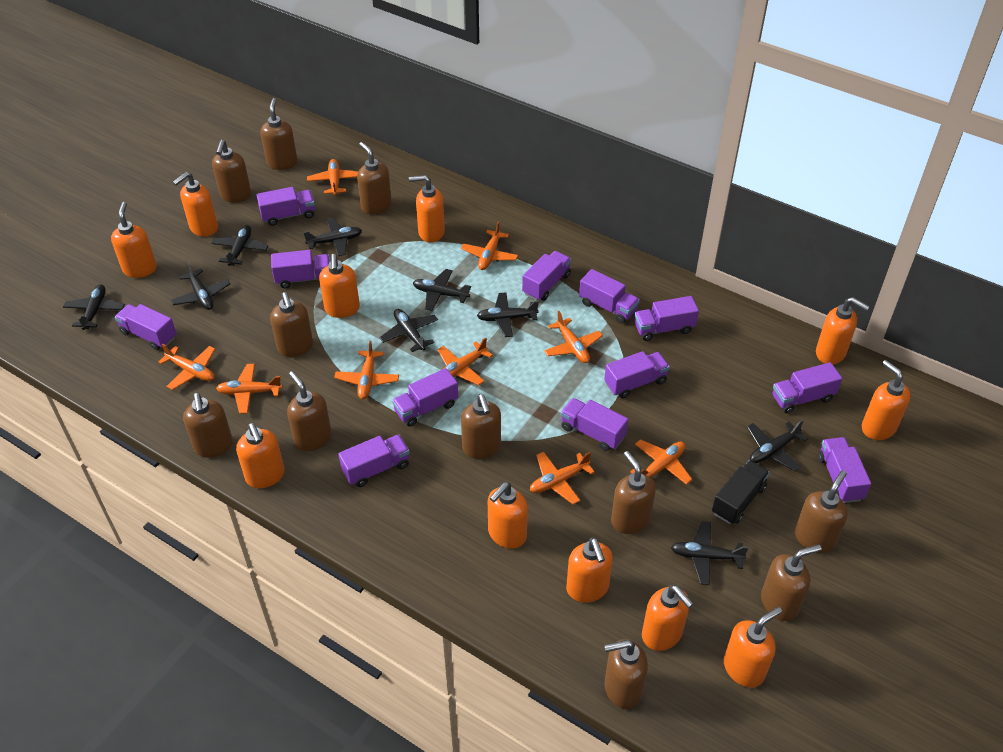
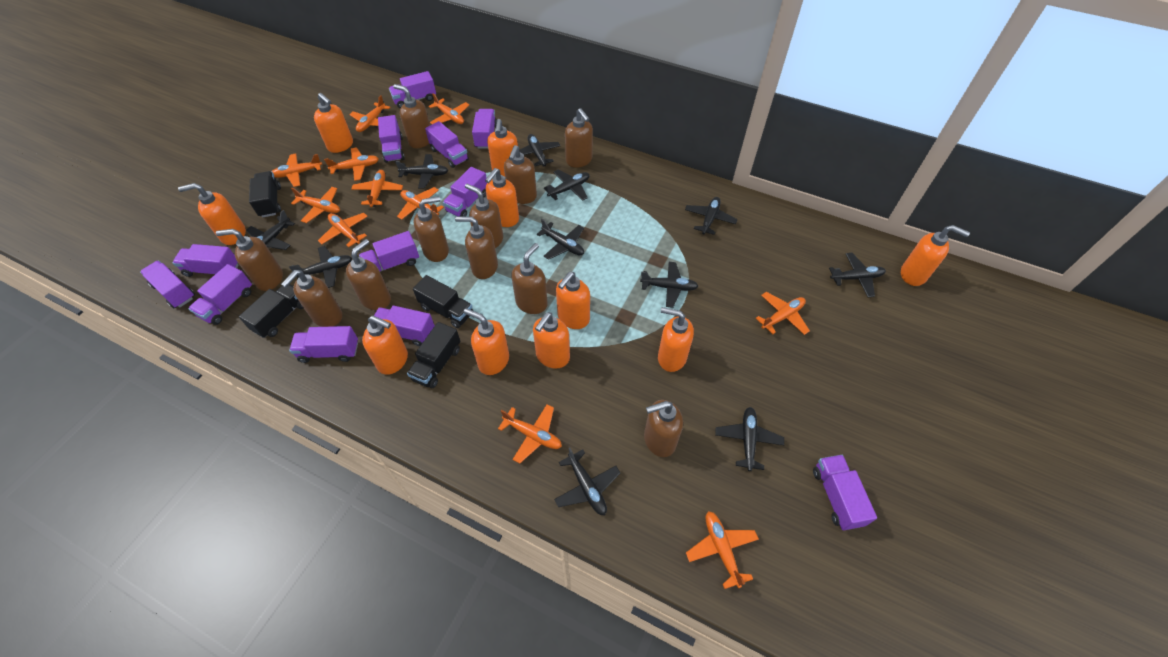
black plane: [63,284,125,330] [171,262,230,310] [211,225,268,266] [303,218,362,256] [380,309,438,352] [413,269,471,311] [477,292,539,337] [671,521,749,585] [747,419,808,471] = 9 -> [246,210,295,250] [289,246,352,288] [395,154,448,189] [520,134,560,167] [537,219,584,260] [544,169,589,201] [554,448,620,515] [640,262,698,308] [685,197,738,235] [715,407,784,471] [829,253,886,297] = 11
black truck: [712,460,770,524] = 1 -> [239,284,303,338] [249,171,281,217] [407,322,461,388] [413,275,473,328] = 4
orange plane: [158,344,215,390] [216,364,282,414] [307,159,358,196] [334,340,399,399] [437,338,493,385] [461,221,518,270] [530,452,595,504] [544,311,603,363] [630,439,692,485] = 9 -> [272,153,322,187] [291,187,340,223] [318,213,368,247] [324,147,379,181] [349,95,391,132] [351,170,403,207] [397,187,444,220] [428,93,469,124] [498,404,562,464] [686,511,759,589] [756,292,810,335] = 11
orange soap dispenser: [111,202,157,278] [173,172,218,237] [236,423,285,488] [319,254,360,318] [409,175,445,243] [488,482,528,549] [566,538,613,603] [642,585,694,651] [724,607,782,688] [816,297,870,365] [862,360,911,440] = 11 -> [178,183,246,245] [314,93,353,153] [362,316,408,375] [464,308,509,375] [485,168,519,227] [487,119,518,177] [533,312,570,369] [556,272,590,329] [658,307,694,372] [901,225,970,286] = 10

